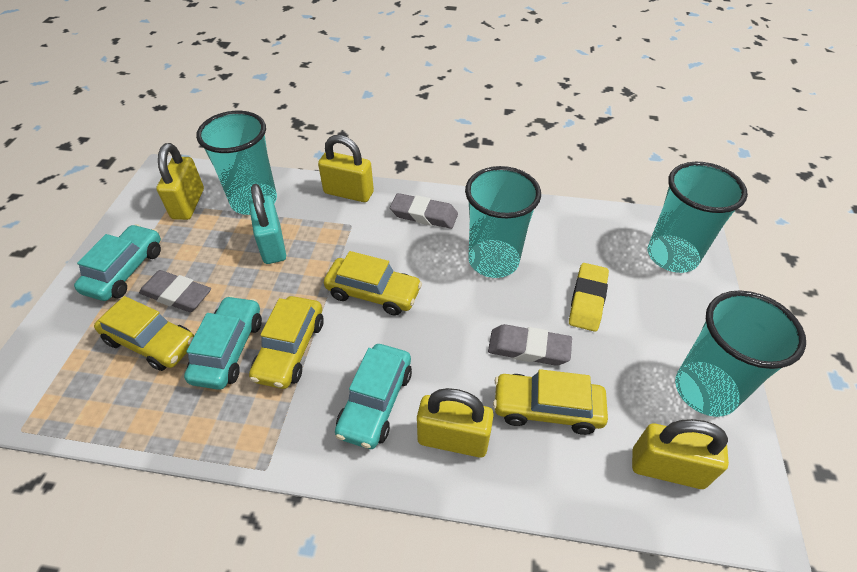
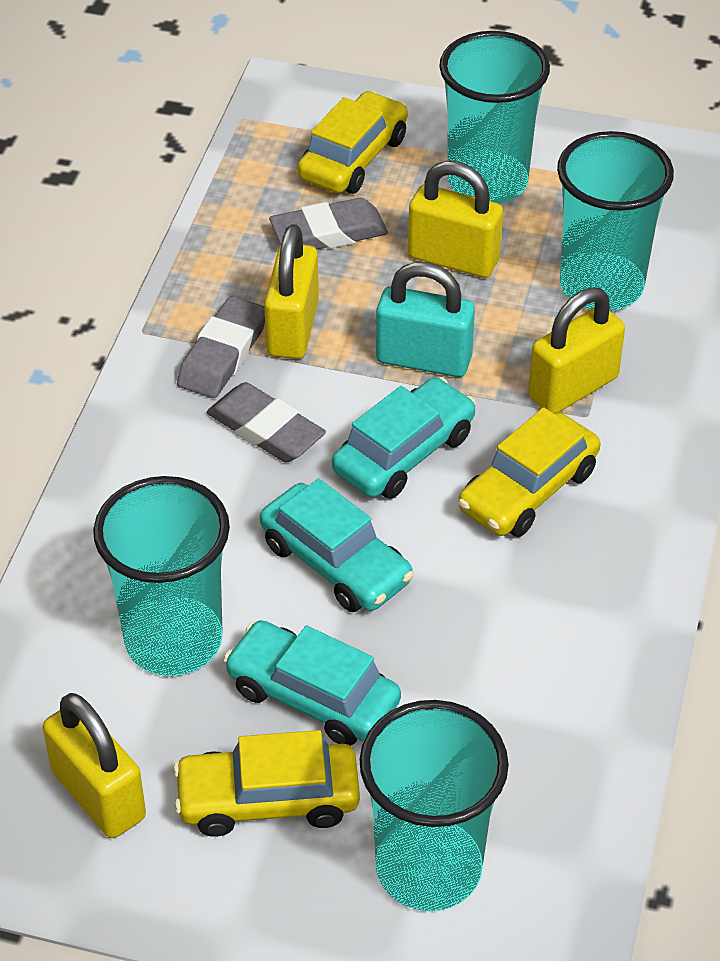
yellow car: [94,296,194,371] [249,296,324,389] [324,251,422,316] [493,369,608,435] = 4 -> [173,730,360,837] [298,91,408,194] [458,407,600,537] = 3
yellow eraser: [569,263,609,332] = 1 -> none = 0

